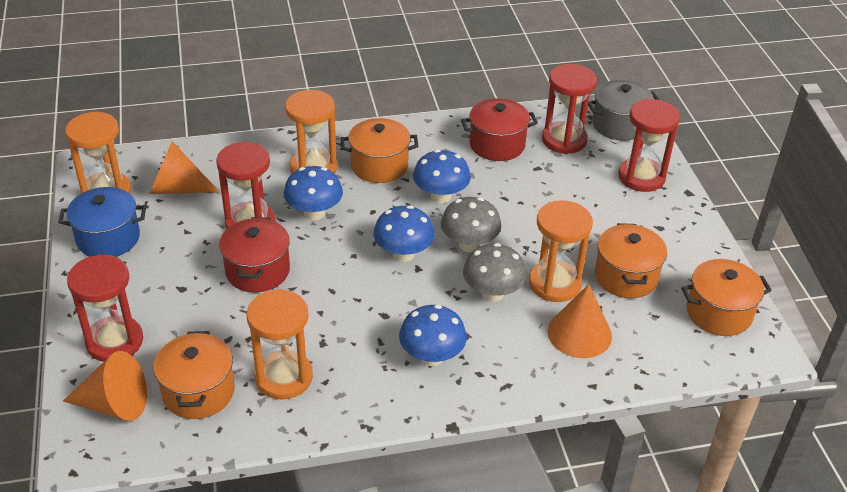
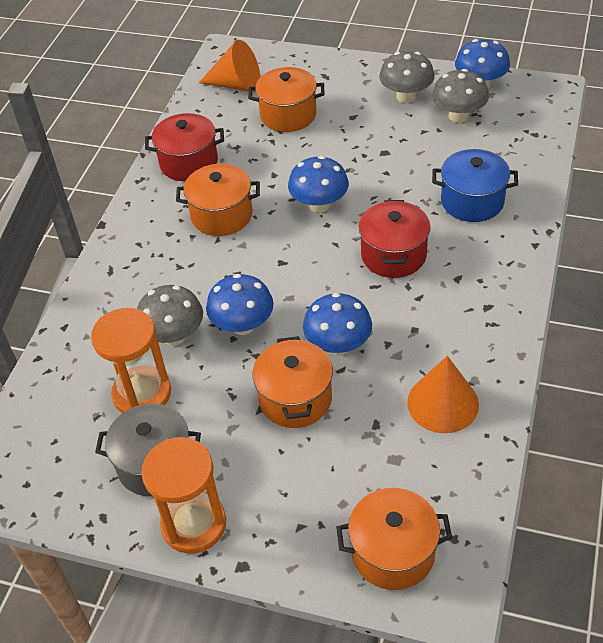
grey mushroom: [441,197,502,252] [463,243,527,302] = 2 -> [137,285,203,346] [379,51,435,103] [432,69,489,123] = 3
orange cone: [63,351,147,421] [150,141,220,194] [548,284,612,358] = 3 -> [199,40,260,92] [407,356,479,433] = 2
orange hourglass: [65,111,131,193] [246,289,313,400] [285,90,337,174] [529,200,593,302] = 4 -> [91,308,171,413] [141,437,226,554] = 2
red hourglass: [67,254,143,362] [216,142,276,229] [542,64,597,154] [618,99,680,192] = 4 -> none = 0

